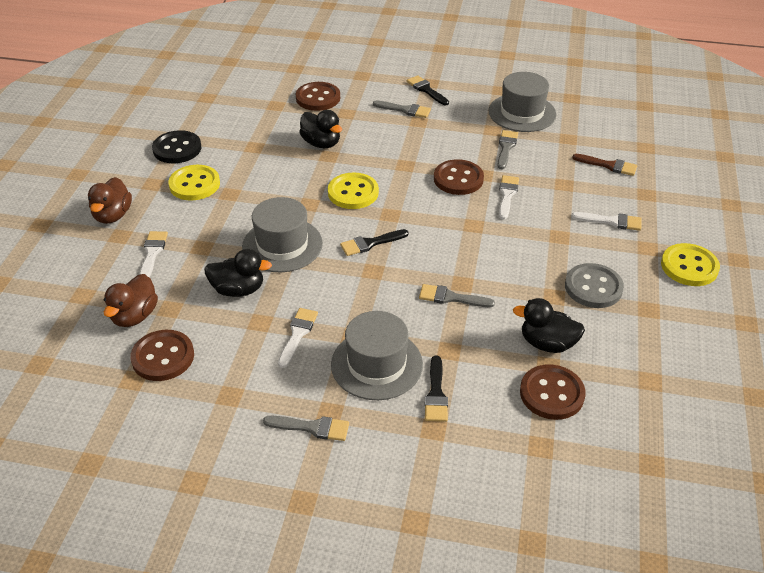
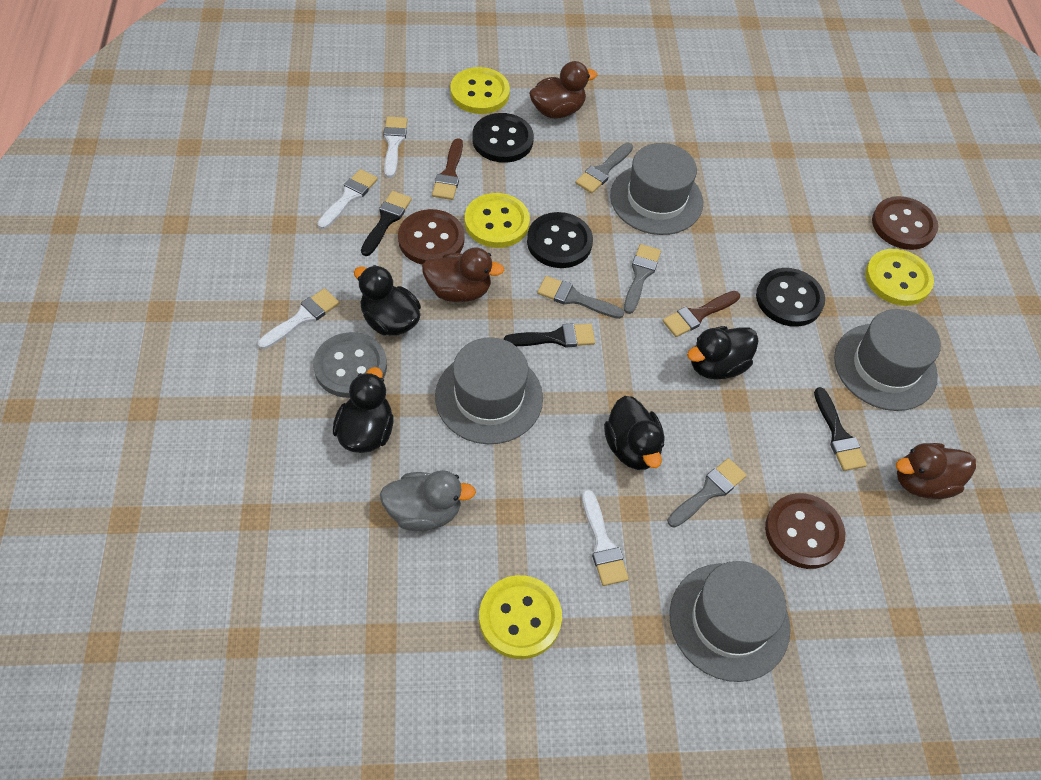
black button: [152,130,201,163] = 1 -> [472,113,534,163] [527,212,593,268] [756,268,825,327] = 3
black duck: [204,249,272,297] [299,110,342,148] [513,298,585,353] = 3 -> [333,367,393,453] [354,265,421,336] [604,396,665,470] [687,326,759,380] = 4
brown brush: [572,154,637,176] = 1 -> [432,138,463,200] [663,291,740,337] = 2
brown button: [130,330,194,381] [296,82,340,111] [434,159,484,195] [520,364,586,420] = 4 -> [398,209,465,265] [765,493,845,569] [872,196,938,250] = 3
brown duck: [88,177,132,224] [104,274,158,327] = 2 -> [422,248,504,302] [529,61,597,119] [896,443,976,499] = 3
grey duck: none = 0 -> [380,470,476,531] = 1
grey hat: [242,197,323,272] [331,311,423,400] [489,72,556,132] = 3 -> [435,337,543,444] [610,143,703,235] [669,561,790,682] [834,309,941,411] = 4
yellow button: [168,165,220,200] [328,172,379,209] [661,243,720,286] = 3 -> [450,67,510,114] [465,193,530,248] [479,575,562,659] [865,249,934,306] = 4

